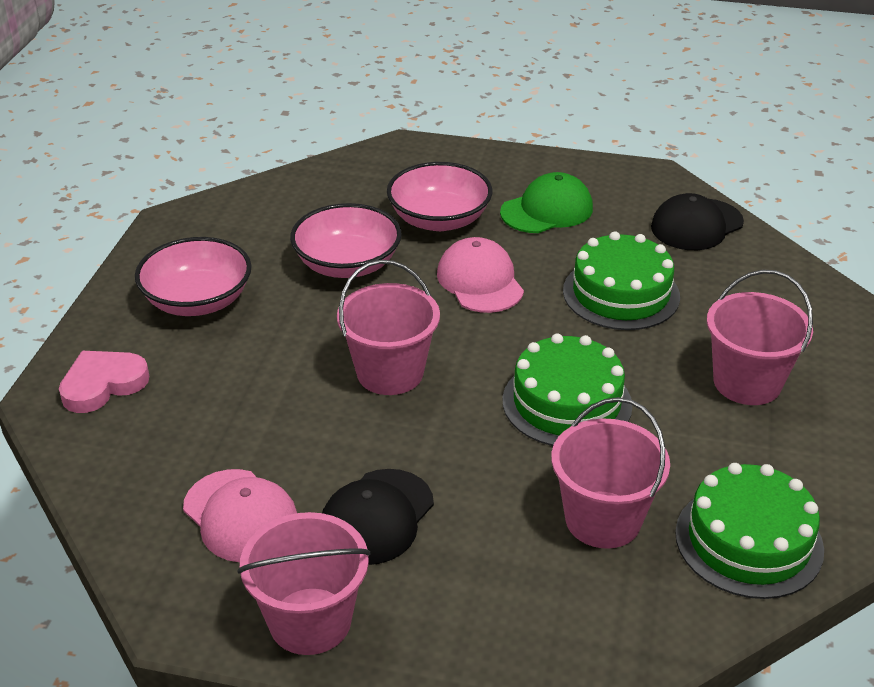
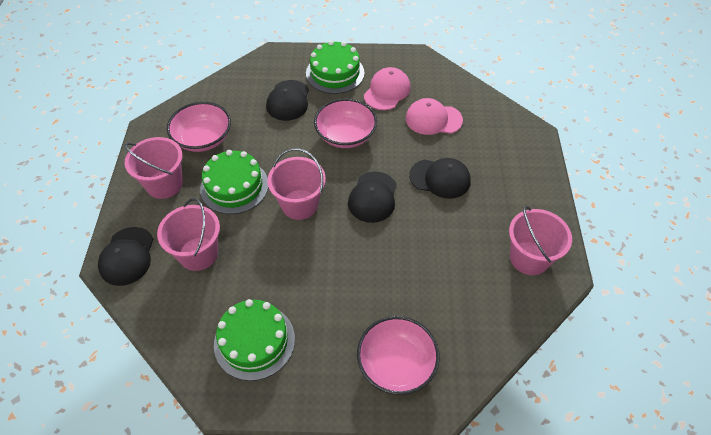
black cap: [322,469,434,565] [651,193,744,250] = 2 -> [98,227,153,286] [266,80,309,121] [348,171,397,223] [409,158,471,199] = 4
green cap: [500,172,593,233] = 1 -> none = 0
pink heart: [59,351,149,413] = 1 -> none = 0

